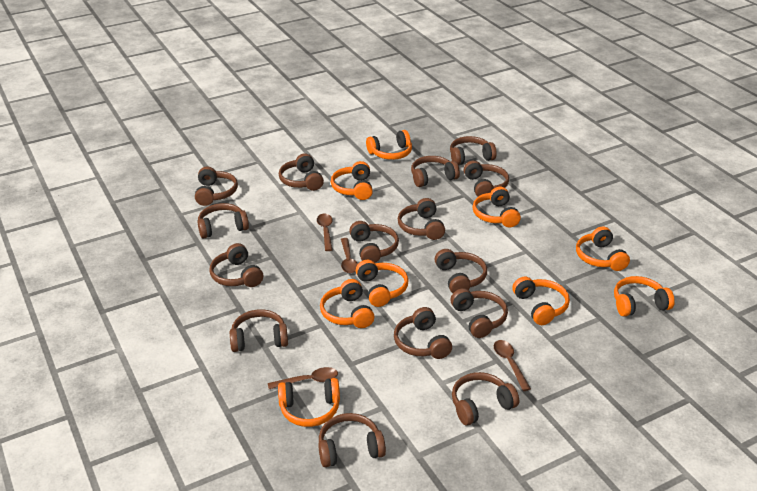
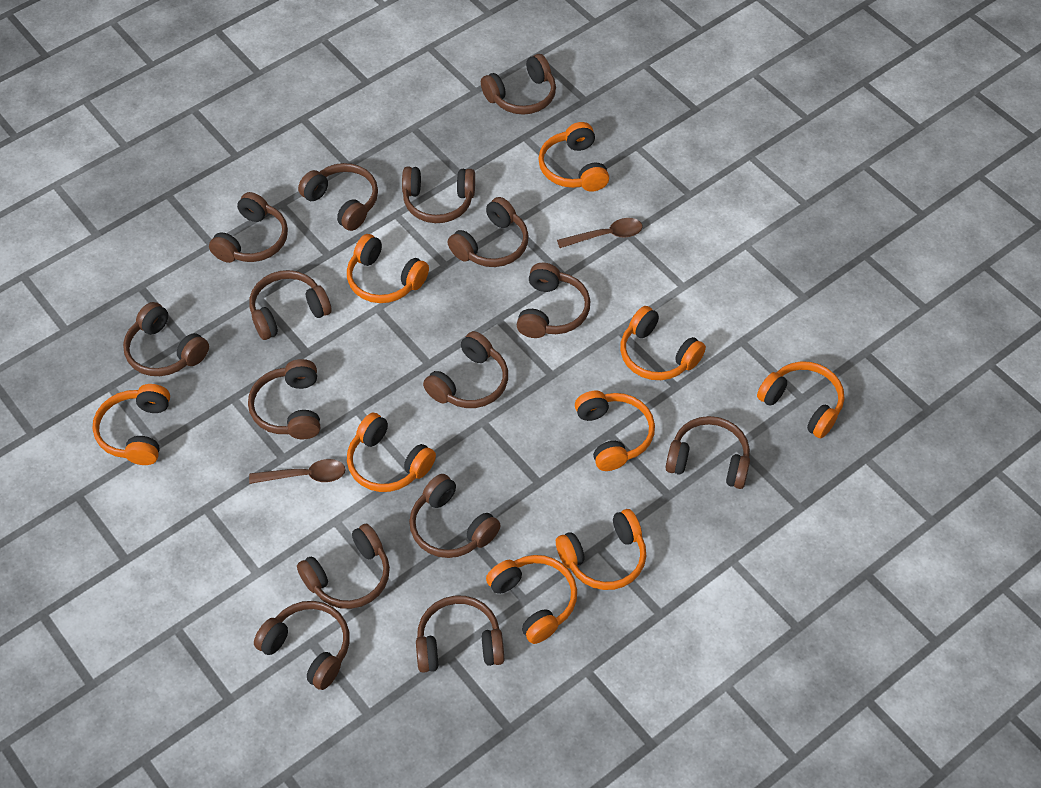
brown spoon: [268,367,338,389] [317,214,333,251] [341,238,358,273] [494,340,531,391] = 4 -> [249,459,346,484] [557,218,643,248] = 2

